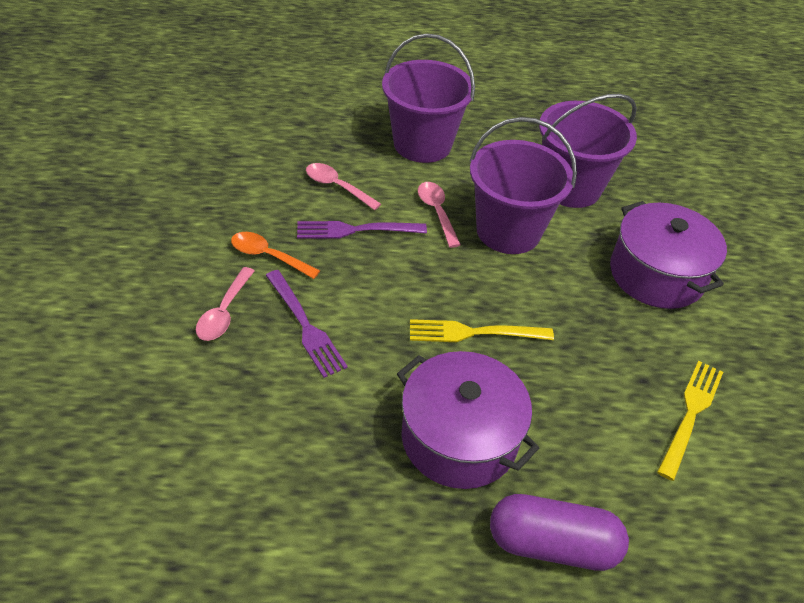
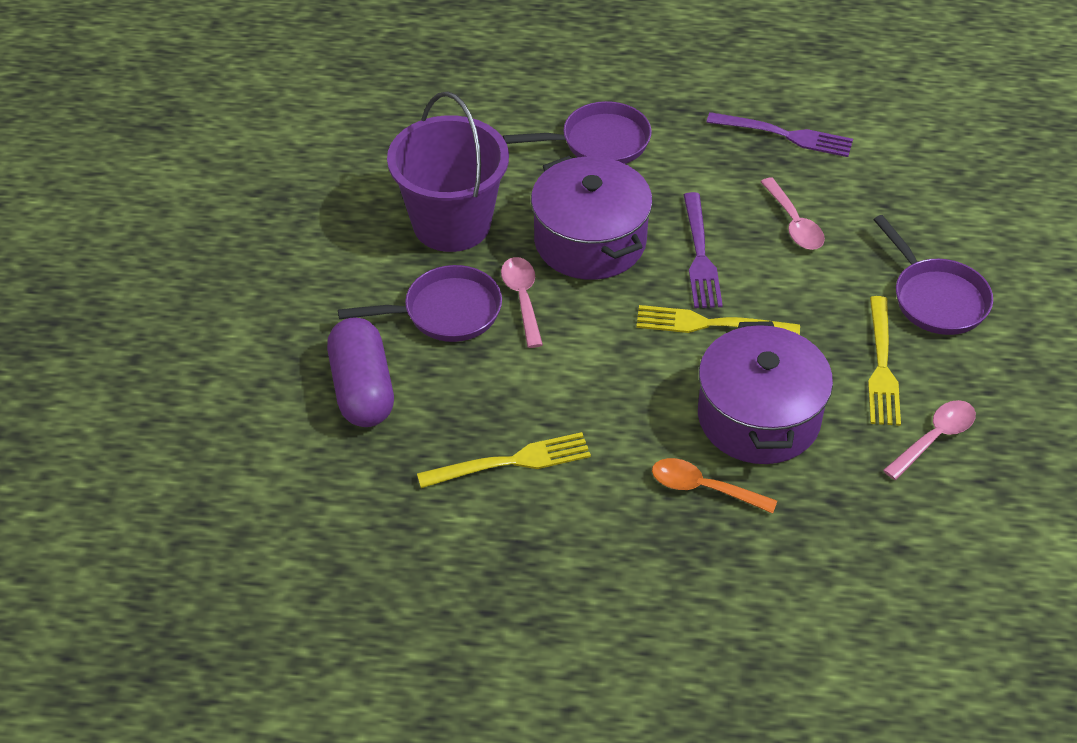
purple bucket: [382,33,475,163] [470,117,577,254] [539,94,637,208] = 3 -> [387,91,509,252] = 1
purple pan: none = 0 -> [338,265,502,342] [503,101,652,164] [873,215,993,335] = 3
yellow fork: [410,319,554,342] [657,361,723,481] = 2 -> [417,432,591,488] [636,305,800,335] [868,296,901,426] = 3

